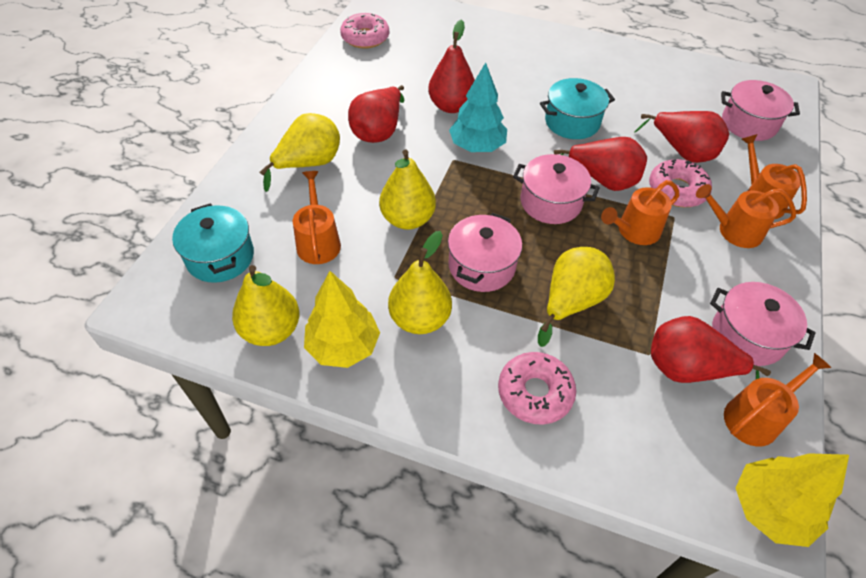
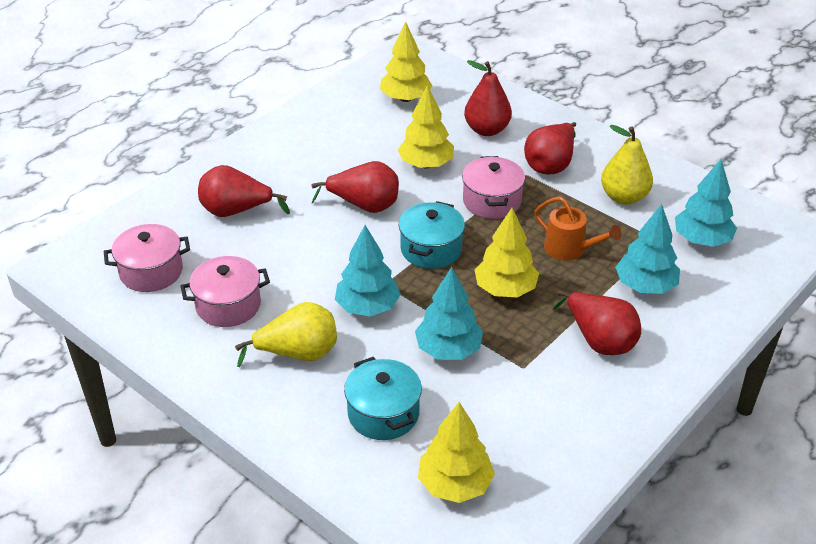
orange watering can: [293,171,341,264] [601,180,679,245] [696,184,796,248] [724,353,831,447] [742,134,807,219] = 5 -> [534,197,622,261] = 1
pink donut: [340,13,389,49] [498,352,576,425] [649,159,712,207] = 3 -> none = 0
pink pot: [448,213,522,292] [513,154,599,224] [710,282,816,366] [721,80,800,141] = 4 -> [104,224,190,292] [181,256,270,327] [462,156,525,219] = 3
turquoise tree: [449,62,507,152] = 1 -> [335,225,401,316] [415,267,483,360] [615,204,680,294] [675,159,737,247] = 4
yellow pear: [232,265,300,346] [260,113,340,192] [379,149,436,230] [388,231,452,334] [538,247,615,347] = 5 -> [235,302,337,367] [601,125,653,205] = 2
yellow tree: [304,271,380,368] [736,453,849,547] = 2 -> [380,22,432,102] [398,85,454,168] [418,402,495,503] [475,208,539,297] = 4

